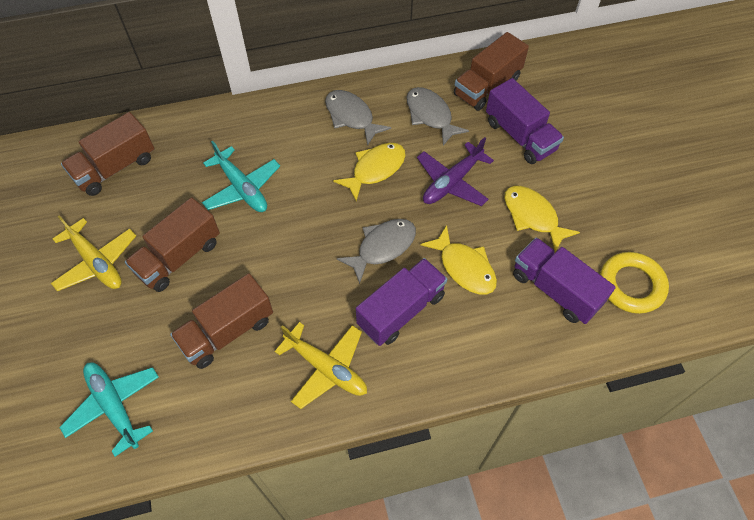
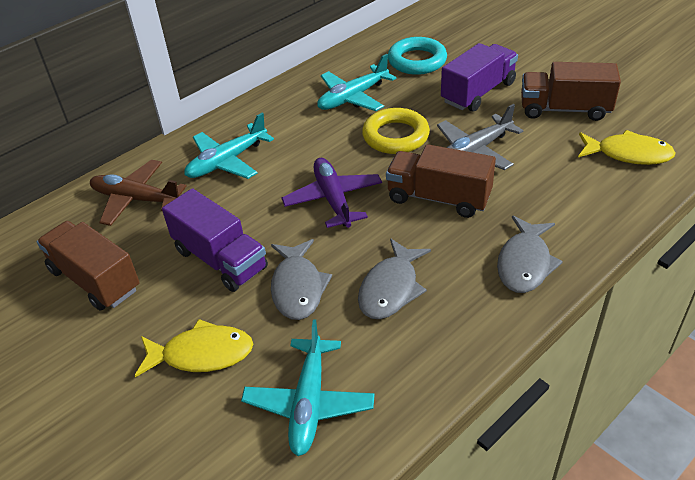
brown plane: none = 0 -> [90,160,187,226] = 1
brown truck: [61,112,154,196] [125,197,220,292] [170,273,273,369] [454,32,529,111] = 4 -> [37,221,140,311] [386,144,496,218] [521,62,621,121] = 3
grey plane: none = 0 -> [437,104,523,170] = 1
purple truck: [356,258,447,346] [486,78,564,164] [513,238,616,324] = 3 -> [162,188,268,292] [441,43,518,112] = 2
turquoise plane: [59,362,159,457] [202,141,280,212] = 2 -> [184,113,274,179] [241,319,375,456] [317,54,396,111] = 3
turquoise ring: none = 0 -> [388,37,447,75] = 1
yellow fish: [333,143,406,201] [420,225,497,295] [504,186,580,252] = 3 -> [135,319,253,378] [578,130,676,165] = 2
yellow plane: [51,215,136,291] [274,322,367,409] = 2 -> none = 0

